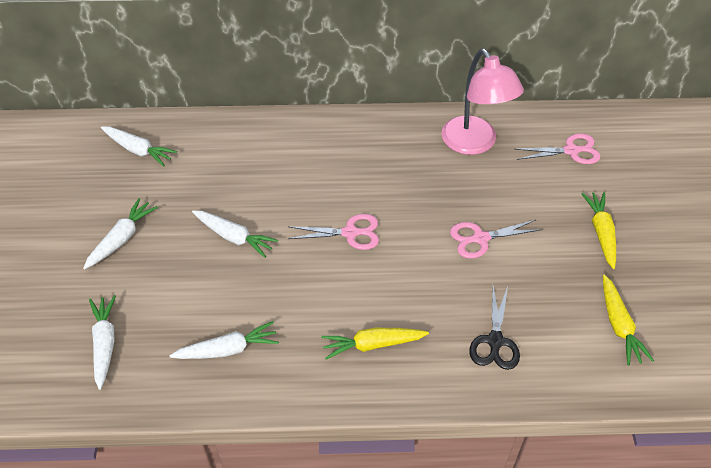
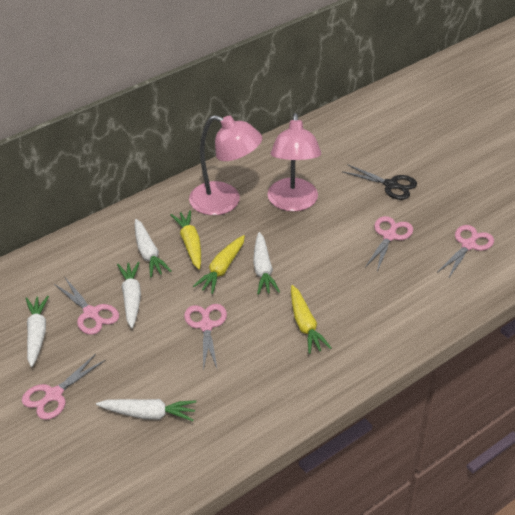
pink lamp: [442,49,524,155] = 1 -> [189,115,262,215] [267,113,321,212] = 2
pink scissors: [288,214,379,250] [450,219,542,259] [514,133,601,164] = 3 -> [22,354,105,420] [54,278,119,335] [184,304,227,371] [365,216,413,271] [437,225,494,279] = 5

